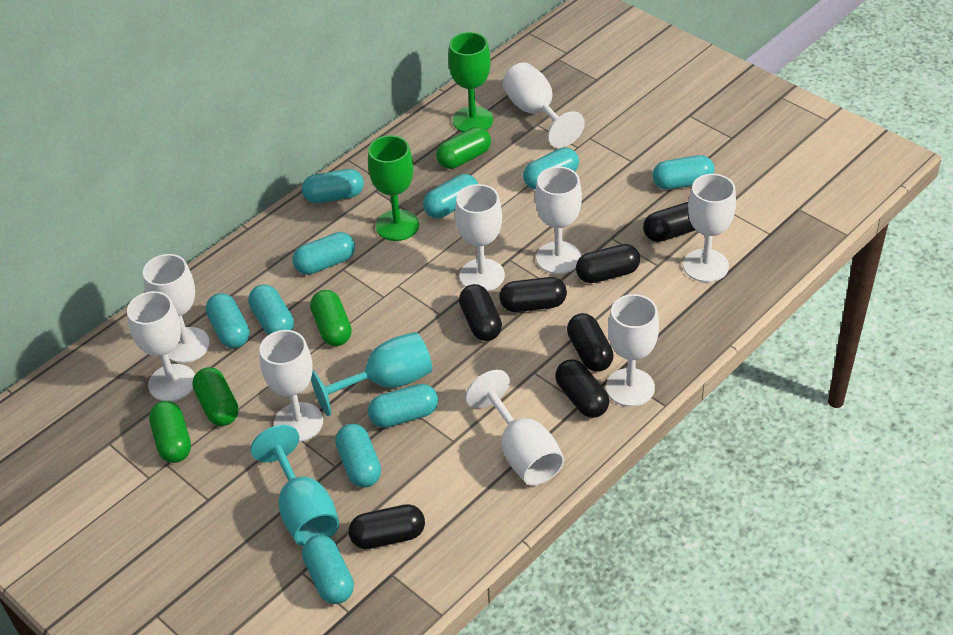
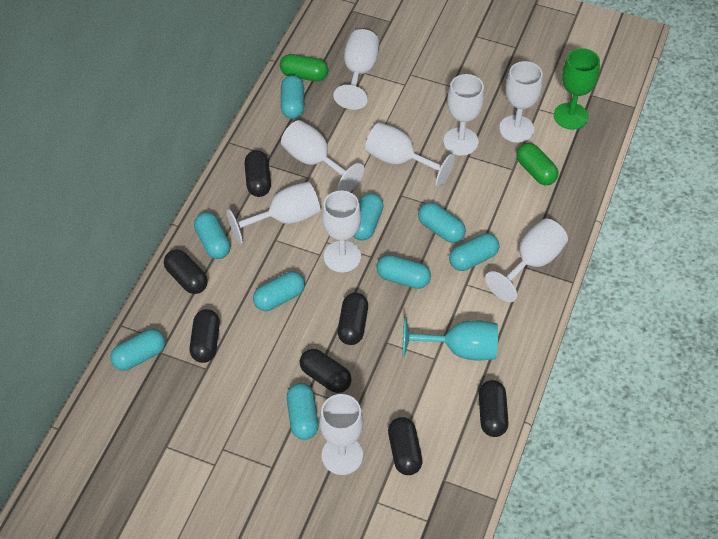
green capsule: [149,401,191,463] [192,367,239,426] [310,290,352,346] [436,127,491,169] = 4 -> [280,54,328,81] [516,143,558,185] = 2
green goblet: [368,135,419,241] [448,32,493,132] = 2 -> [554,48,600,130] = 1
turquoise capsule: [206,293,250,348] [248,284,294,335] [292,232,355,275] [302,169,364,203] [302,535,354,604] [335,424,381,487] [368,384,438,428] [423,174,478,218] [523,147,579,190] [652,155,715,190] = 10 -> [110,329,166,371] [194,212,230,259] [253,271,305,311] [281,75,304,119] [287,383,318,440] [353,193,384,241] [377,255,431,289] [418,202,466,243] [449,233,500,271] = 9
turquoise goblet: [251,425,339,546] [311,332,432,416] = 2 -> [402,317,498,360] = 1

